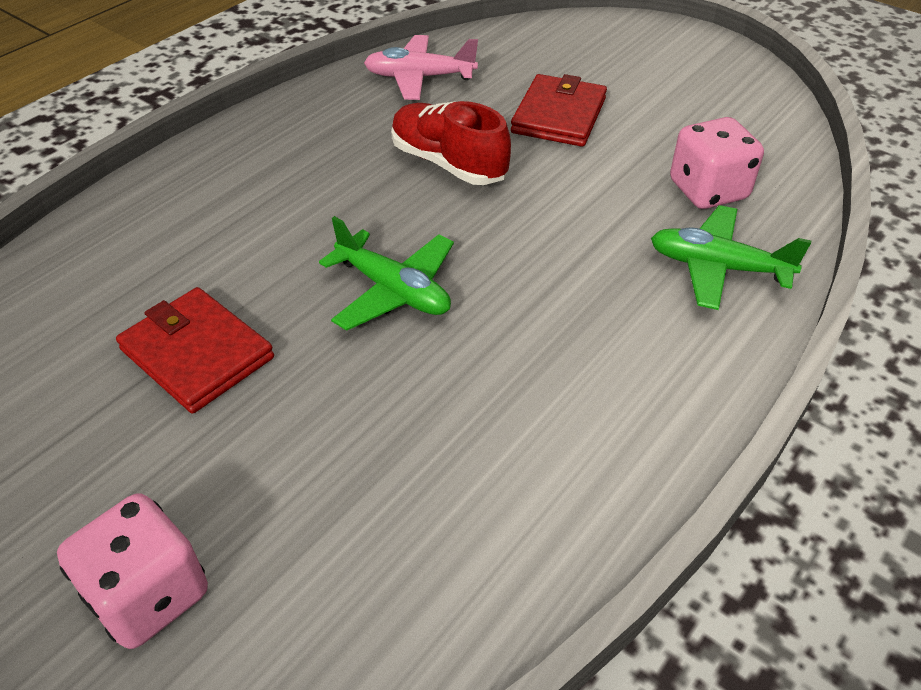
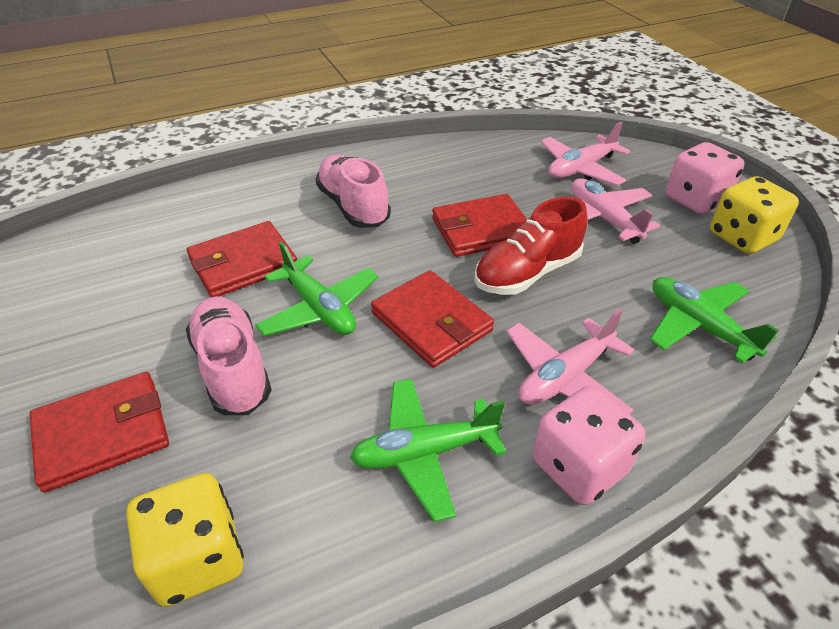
green plane: [319,216,454,331] [651,205,811,310] = 2 -> [255,241,378,336] [350,379,506,522] [650,277,779,363] = 3
pink plane: [364,35,478,100] = 1 -> [506,309,634,414] [541,122,630,186] [571,178,660,244] = 3
pink shoe: none = 0 -> [186,296,272,415] [316,154,391,228] = 2
red wallet: [116,287,274,413] [511,74,607,147] = 2 -> [30,372,169,493] [187,221,297,297] [371,270,494,368] [432,194,527,257] = 4
yellow dice: none = 0 -> [126,473,244,606] [710,176,799,254] = 2

